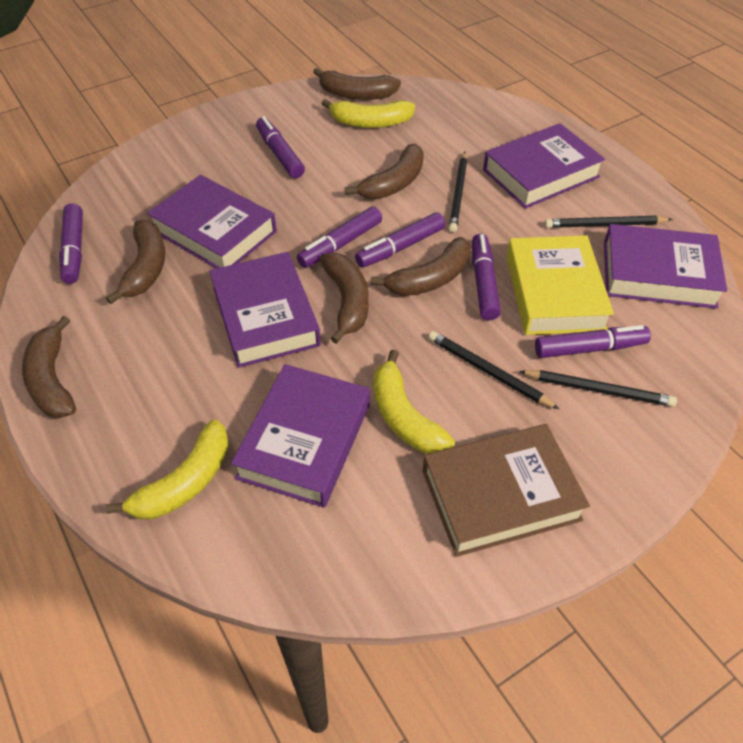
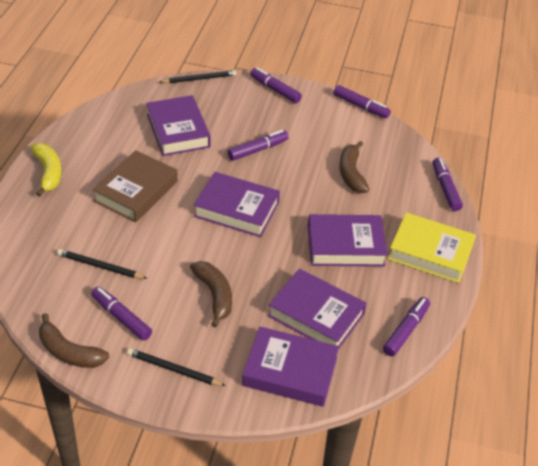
black pencil: [428,331,559,409] [449,152,467,232] [519,370,677,407] [545,216,673,228] = 4 -> [57,249,147,279] [127,348,226,386] [159,70,237,83] = 3
brown banana: [22,316,76,418] [106,220,165,304] [313,68,401,100] [319,253,369,344] [345,144,424,199] [370,237,471,296] = 6 -> [39,313,109,368] [190,261,232,328] [339,141,369,193] = 3
yellow banana: [106,419,229,519] [322,99,415,128] [374,350,455,454] = 3 -> [30,143,62,197] = 1

